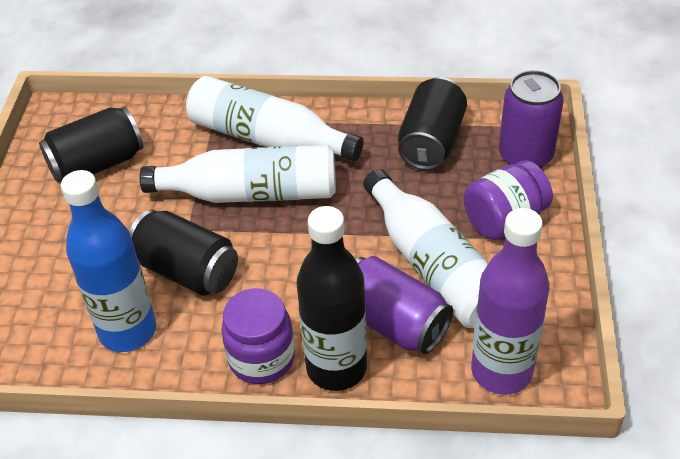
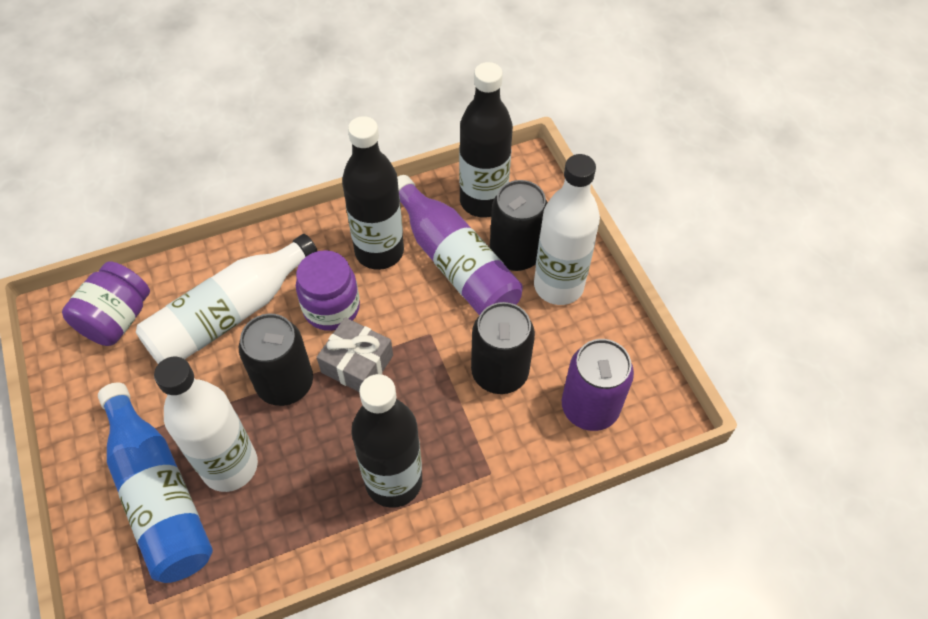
black bottle: [296,206,367,391] = 1 -> [342,116,404,270] [351,374,422,508] [459,62,513,217] = 3
grey gift: none = 0 -> [317,317,393,392] = 1
purple can: [356,256,453,354] [499,70,564,168] = 2 -> [562,339,634,431] = 1

